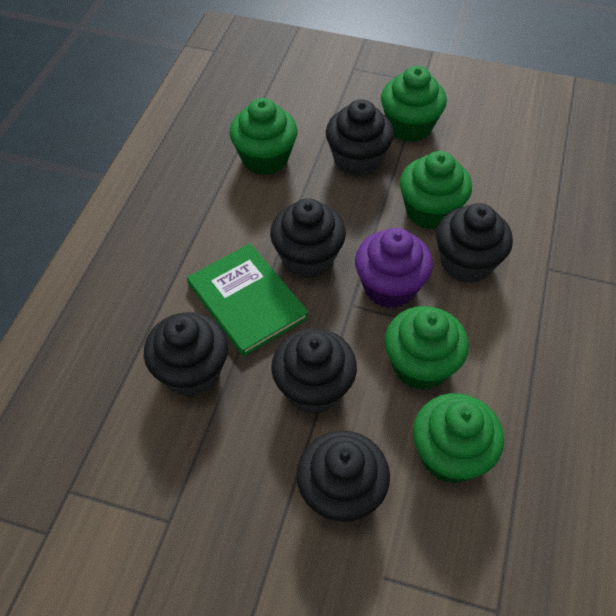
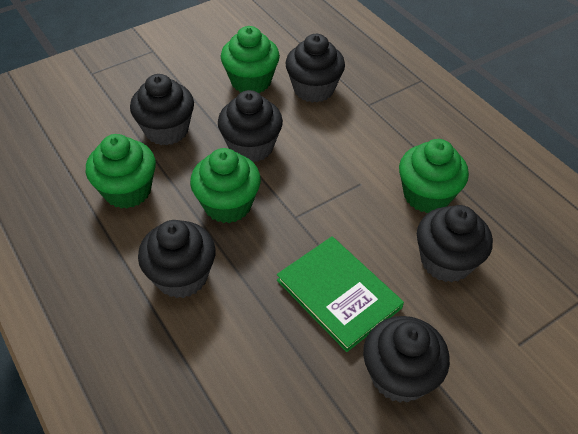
green cupcake: [229,98,298,175] [381,66,447,142] [385,306,469,390] [400,151,472,230] [413,393,504,483] = 5 -> [86,134,156,209] [190,148,261,223] [221,26,280,93] [399,139,469,213] = 4
purple cupcake: [355,228,433,308] = 1 -> none = 0

